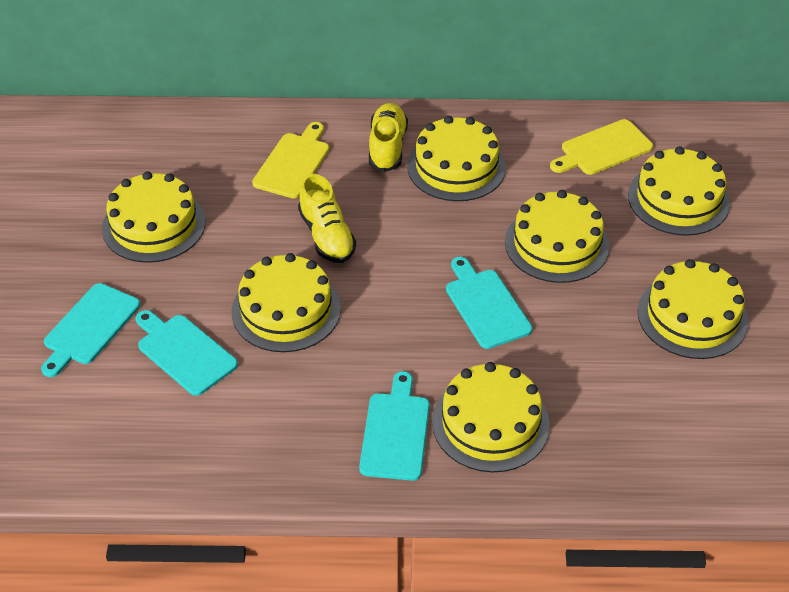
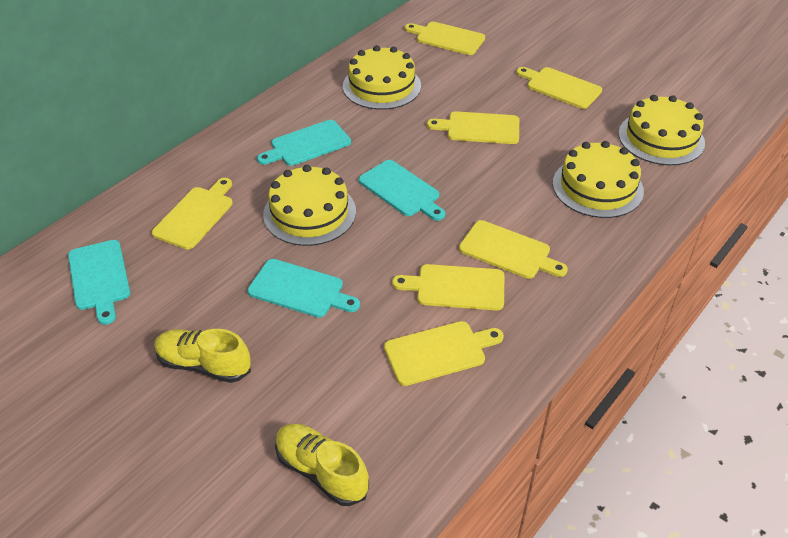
yellow cake: [102,171,206,263] [232,253,341,352] [407,116,506,201] [432,362,550,472] [505,190,610,283] [628,146,730,236] [638,259,749,359] = 7 -> [263,165,356,246] [343,45,421,110] [553,141,644,218] [618,95,705,165] = 4
yellow cutting board: [252,122,329,198] [550,119,653,175] = 2 -> [152,178,233,250] [384,321,504,386] [392,264,504,310] [405,22,485,55] [427,111,519,144] [459,220,568,279] [516,67,602,109] = 7

